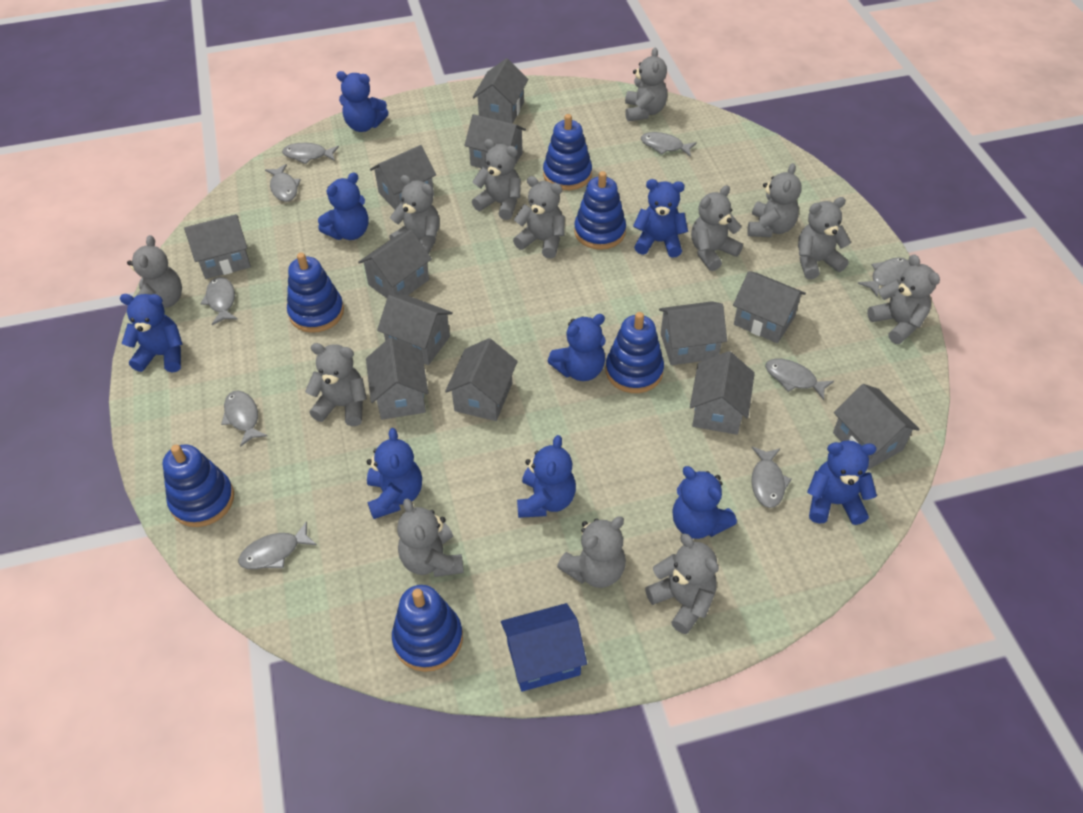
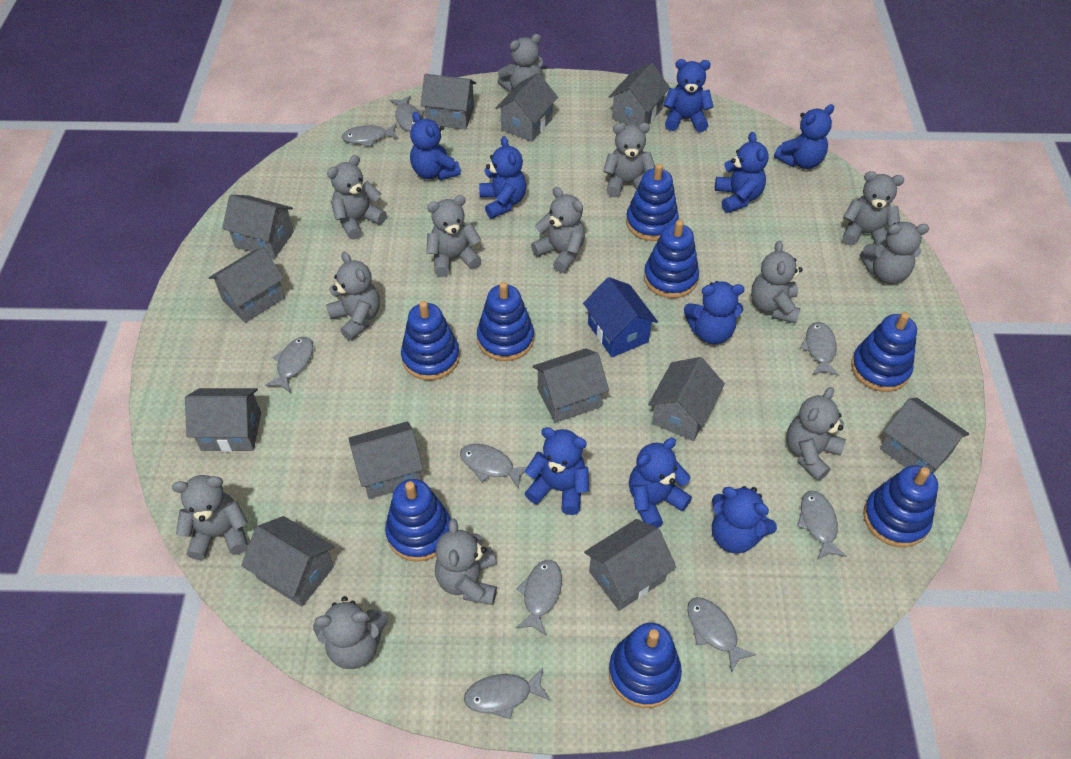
blue stacking toy: [162,444,234,527] [287,253,344,333] [392,585,463,672] [543,114,592,190] [574,171,626,250] [606,312,664,393] = 6 -> [385,479,451,562] [401,301,460,380] [477,282,534,361] [609,623,682,708] [626,164,679,241] [644,220,699,298] [851,312,917,392] [863,465,938,547] = 8

